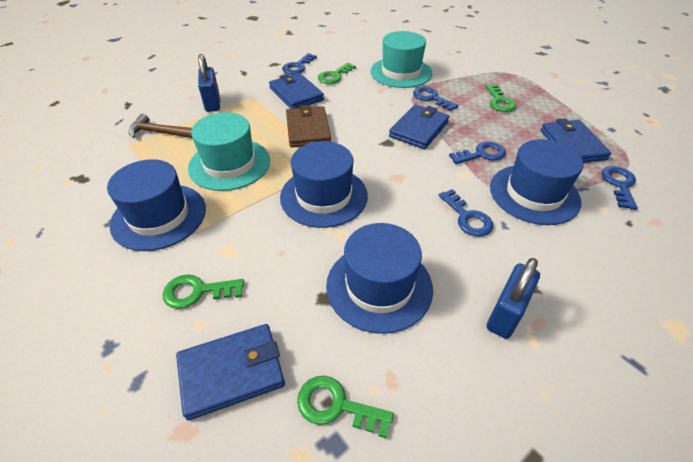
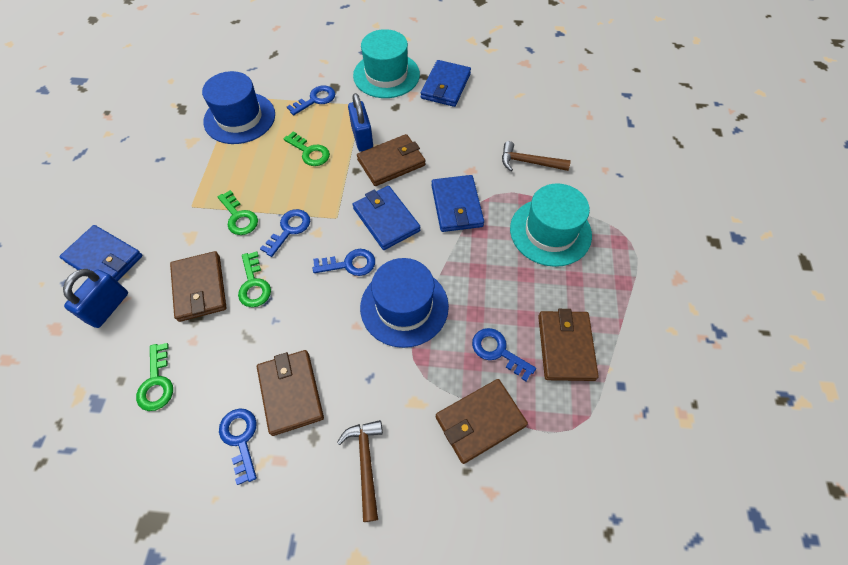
blue hat: [107,159,206,251] [280,141,368,228] [326,223,433,334] [490,139,584,225] = 4 -> [202,71,275,144] [360,258,449,348] = 2
brown hammer: [129,114,192,138] = 1 -> [337,420,383,522] [502,141,571,171] = 2
brown wallet: [286,105,331,147] = 1 -> [170,251,227,322] [257,350,324,436] [357,134,425,186] [436,379,528,464] [538,309,599,381] = 5

